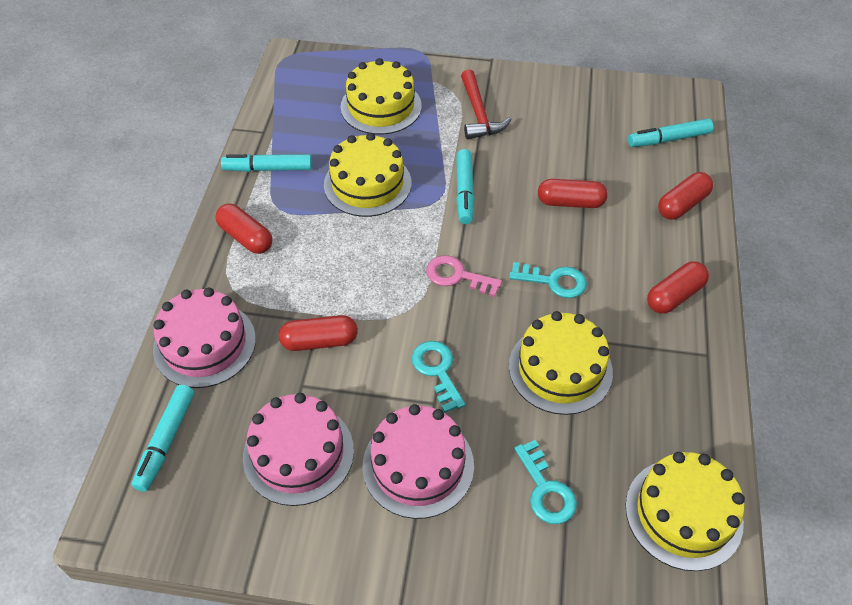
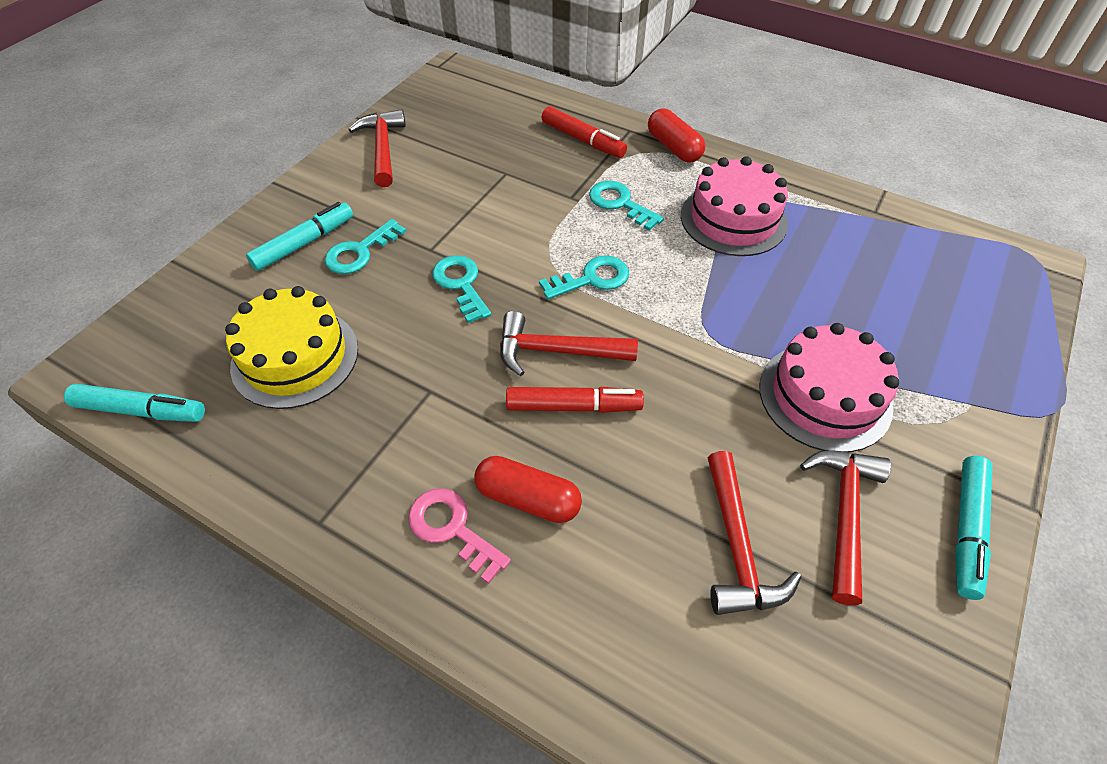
pink cake: [153,287,256,388] [243,393,354,506] [363,404,474,519] = 3 -> [681,156,788,256] [760,323,899,452] = 2
red capsule: [215,204,272,254] [279,315,358,351] [538,179,608,208] [647,261,709,314] [658,172,713,220] = 5 -> [475,456,582,523] [648,109,705,163] = 2
red hammer: [461,70,512,139] = 1 -> [348,109,406,188] [500,311,638,376] [708,451,801,615] [800,450,891,605] = 4
red marker: none = 0 -> [506,387,644,413] [541,106,627,158] = 2
turquoise key: [412,341,466,413] [509,262,587,298] [514,440,577,524] = 3 -> [324,219,407,274] [432,255,491,323] [539,256,629,299] [589,181,664,231] = 4
turquoise marker: [132,385,194,492] [221,154,312,172] [456,149,474,224] [628,118,713,147] = 4 -> [64,384,205,422] [246,202,353,271] [955,456,993,600] = 3
yellow cake: [324,133,411,217] [340,58,422,135] [509,311,613,415] [626,452,745,571] = 4 -> [225,286,358,409] = 1

